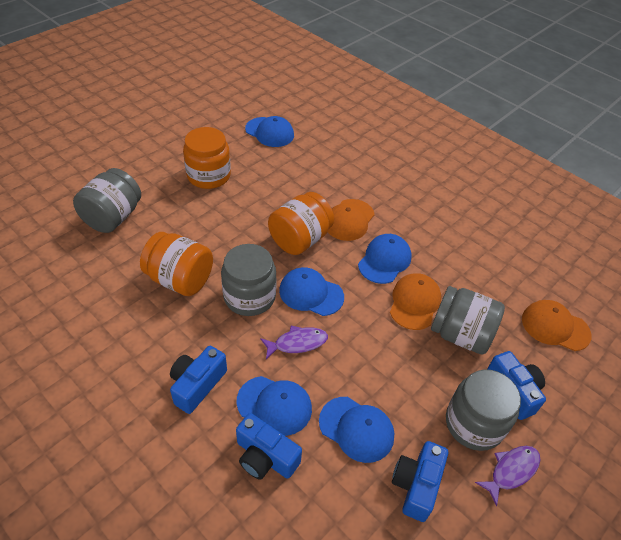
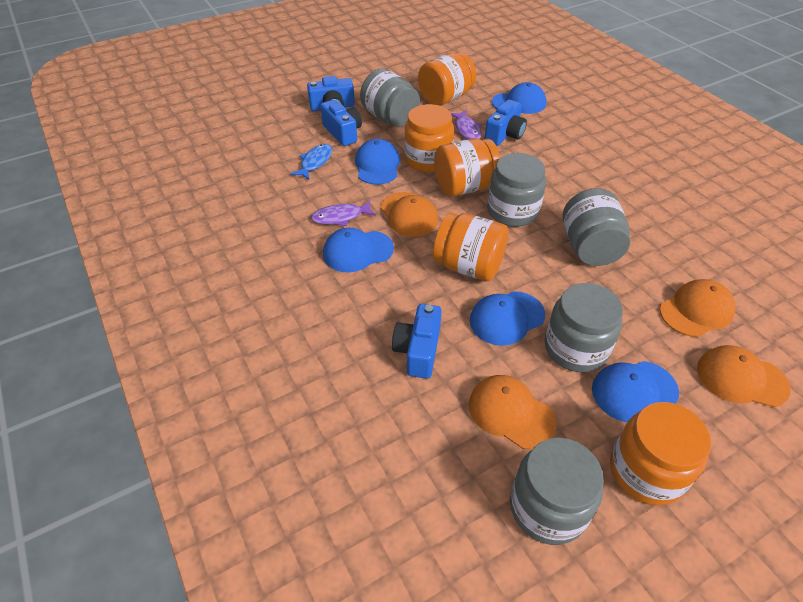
blue fish: none = 0 -> [290,144,332,180] = 1
grey jar: [73,168,141,233] [221,244,276,316] [431,286,505,355] [446,369,521,451] = 4 -> [360,68,420,127] [487,153,546,227] [510,438,604,545] [545,283,623,372] [563,188,630,266] = 5
orange cap: [328,199,375,241] [390,273,441,330] [522,300,592,351] = 3 -> [380,192,438,237] [469,375,557,449] [660,279,735,337] [697,345,791,408] = 4
orange jar: [140,232,213,296] [183,127,231,189] [268,192,334,255] = 3 -> [404,104,454,172] [418,52,476,106] [433,212,509,281] [434,138,500,197] [610,402,711,505] = 5

